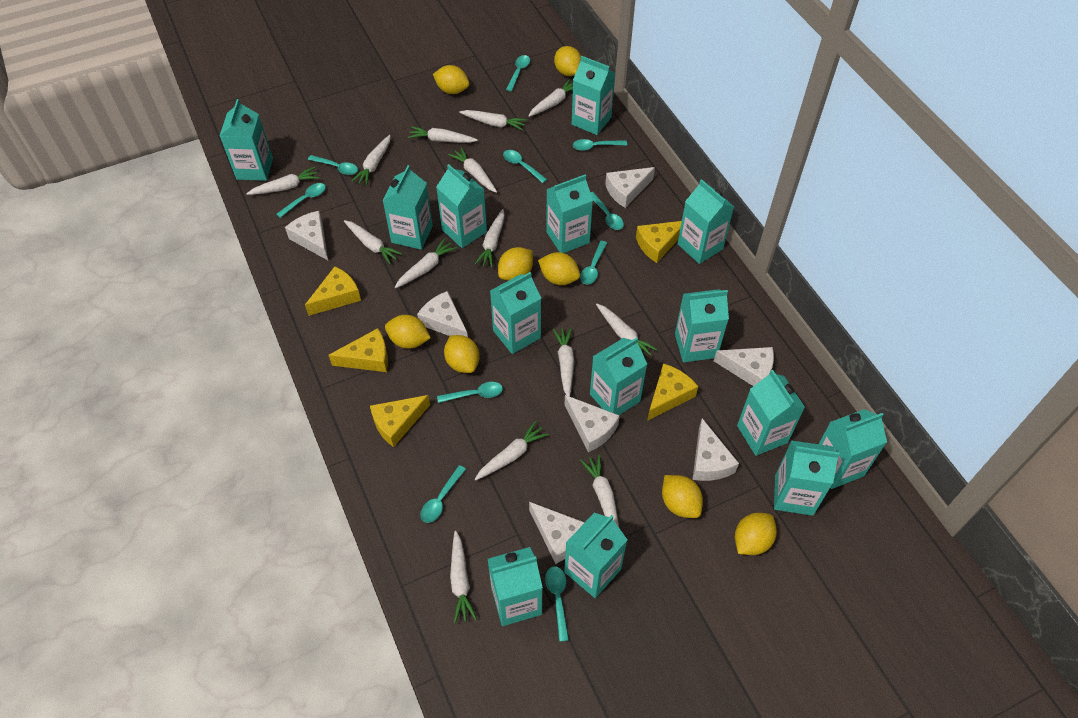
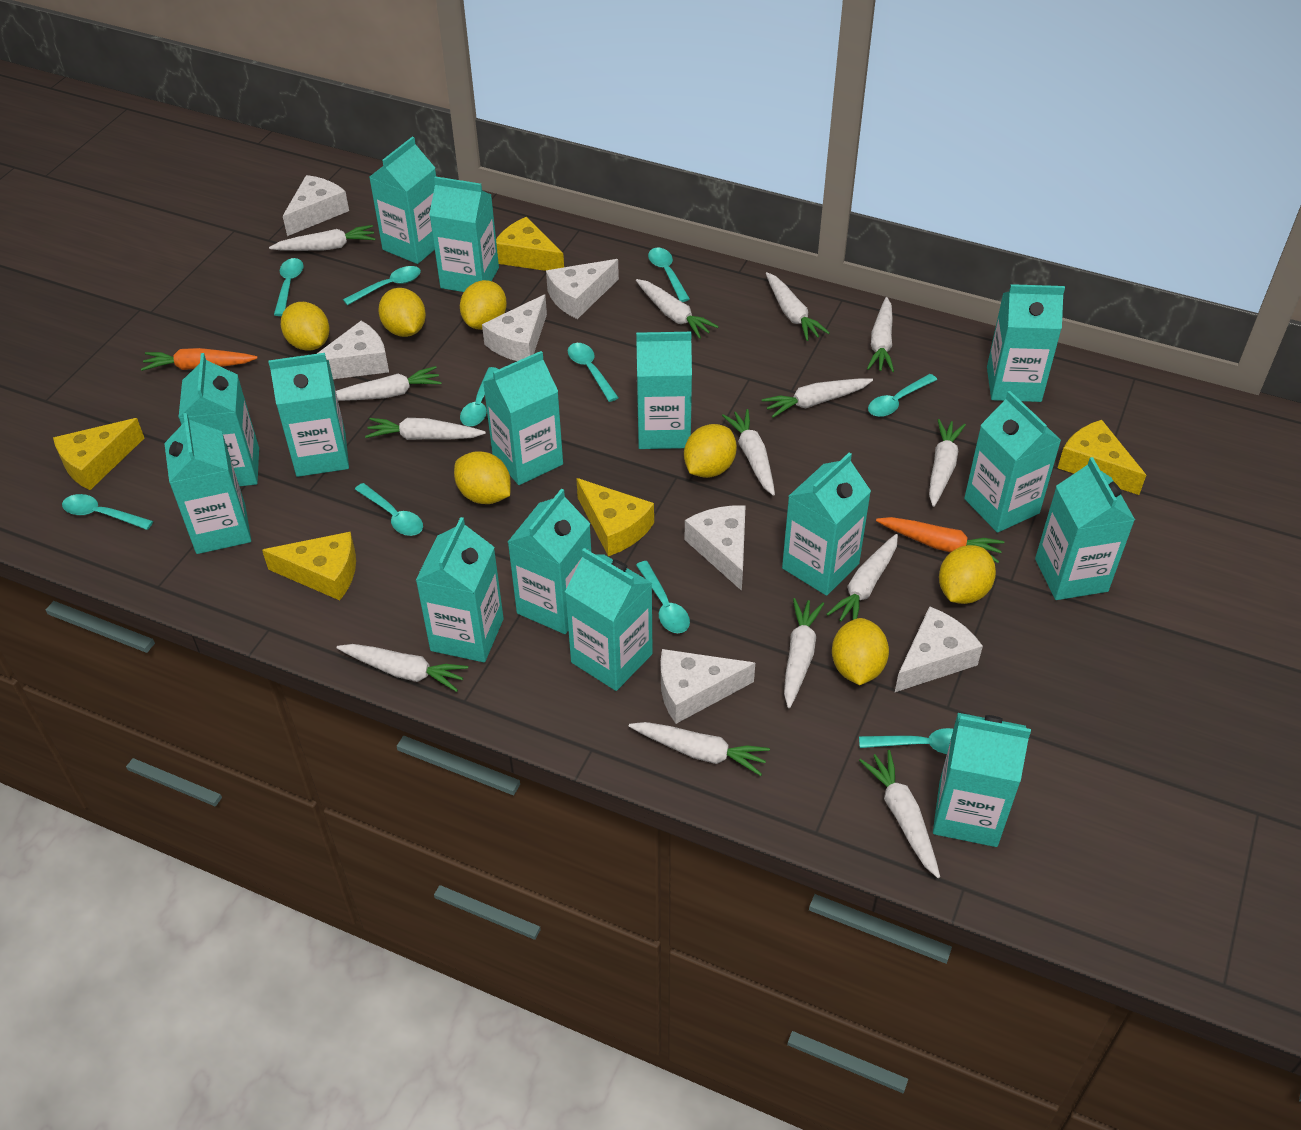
orange carrot: none = 0 -> [141,348,258,371] [876,517,1004,563] = 2
turquoise carton: [220,99,273,181] [383,165,433,250] [436,164,487,248] [488,547,543,626] [490,272,541,354] [546,175,593,253] [564,513,627,598] [572,56,615,135] [590,337,647,415] [675,289,729,362] [677,179,734,264] [737,370,805,456] [774,440,840,516] [819,409,887,489] = 14 -> [164,413,251,554] [178,353,259,486] [268,353,349,477] [369,137,436,264] [416,517,504,662] [429,176,499,292] [483,351,563,485] [508,489,591,634] [565,548,653,691] [636,332,692,449] [782,453,871,596] [933,713,1031,847] [964,391,1061,533] [987,284,1065,402] [1035,457,1135,600] = 15
yellow lemon: [385,315,431,349] [433,65,469,94] [444,335,480,373] [498,247,533,281] [538,252,580,285] [554,46,581,76] [662,475,703,518] [735,513,777,555] = 8 -> [281,302,329,351] [378,288,426,337] [454,451,511,504] [460,280,507,330] [684,424,737,478] [832,618,889,685] [939,545,996,604] = 7

